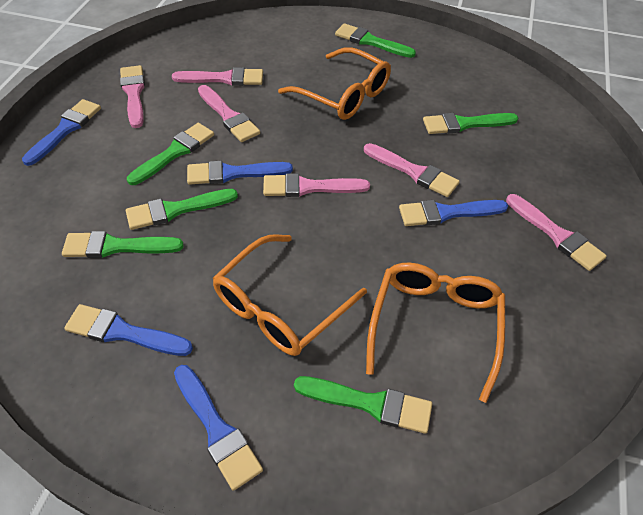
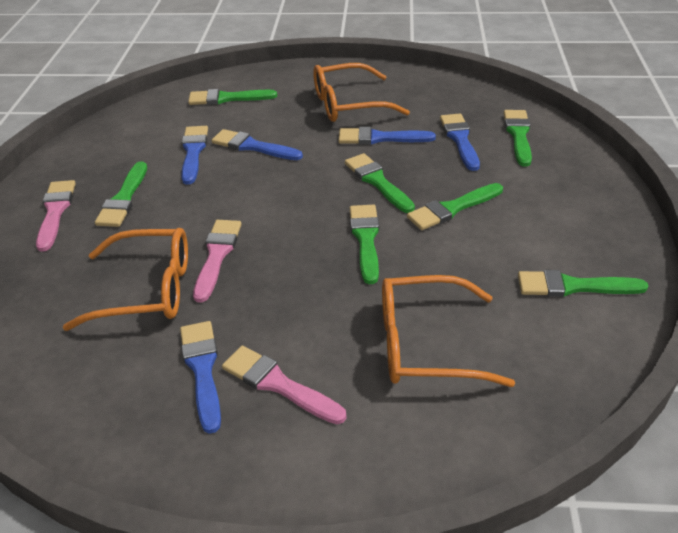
green brush: [62,231,184,258] [126,189,238,230] [127,123,214,185] [294,376,432,434] [335,23,416,58] [423,113,518,134] = 6 -> [95,161,147,227] [188,89,277,105] [345,153,415,213] [350,205,379,284] [407,183,503,230] [504,110,532,167] [518,270,648,297] = 7
pink brush: [120,65,145,128] [172,67,263,86] [198,85,260,142] [263,173,370,197] [364,143,460,197] [506,194,607,271] = 6 -> [36,180,76,252] [193,220,242,303] [222,346,346,424] = 3

